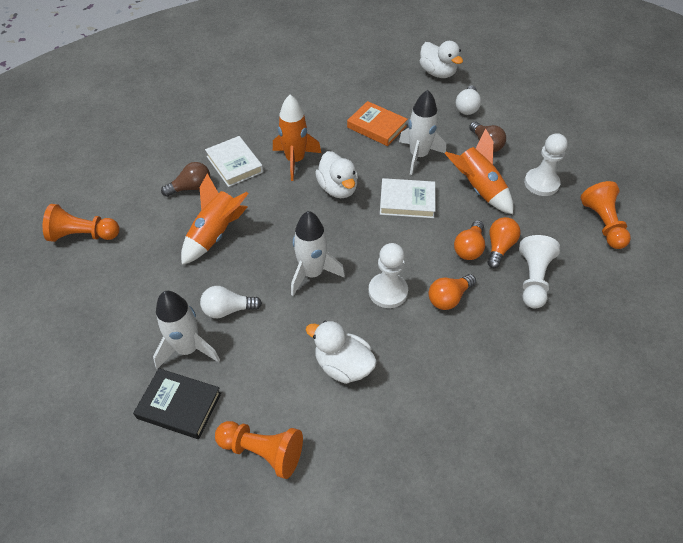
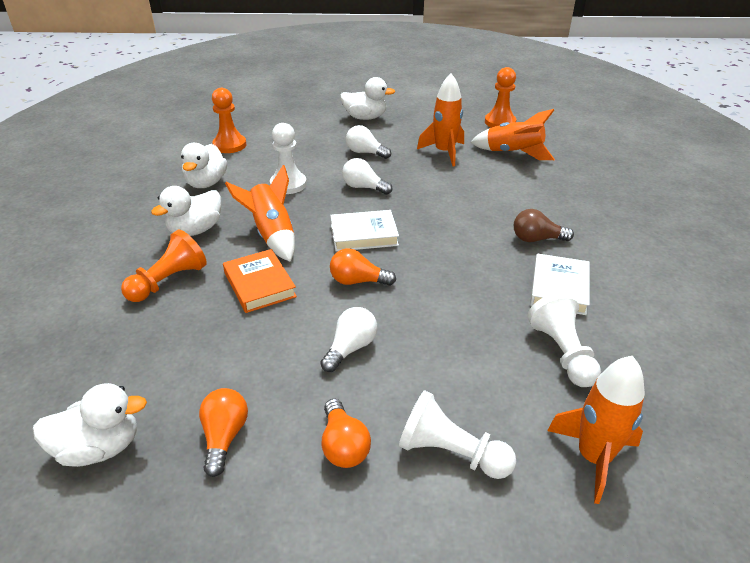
black book: [133,368,221,439] = 1 -> none = 0
brown light bulb: [161,162,210,197] [469,121,506,152] = 2 -> [514,209,574,242] = 1
orange rocket: [181,173,249,265] [273,95,321,181] [444,128,513,214] = 3 -> [225,165,295,262] [417,73,464,166] [470,109,555,160] [547,356,645,504] = 4
white duck: [306,321,377,384] [315,151,358,198] [420,41,463,78] = 3 -> [33,383,147,467] [151,186,221,236] [181,143,227,188] [340,77,395,120] = 4
white light bulb: [200,286,262,318] [456,86,481,115] = 2 -> [320,307,377,372] [342,158,392,195] [346,125,391,159] = 3
white rocket: [153,291,220,369] [291,211,345,296] [399,90,446,175] = 3 -> none = 0

